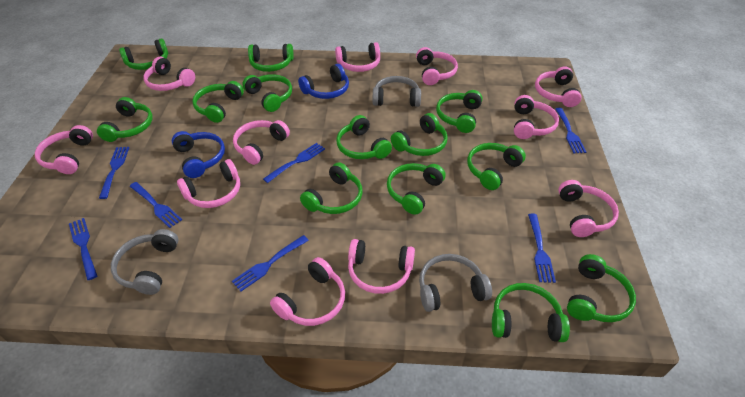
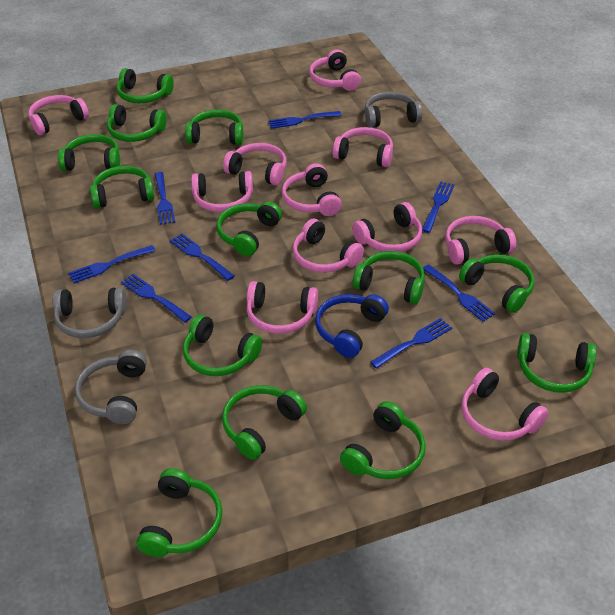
blue fork: [69,218,97,280] [99,147,129,199] [129,182,182,228] [232,235,309,291] [263,143,325,183] [528,214,556,283] [555,108,586,153] = 7 -> [68,245,156,283] [121,274,192,323] [155,172,175,225] [170,233,234,281] [268,111,342,129] [370,318,452,369] [422,181,454,233] [423,264,495,322] = 8
blue headphones: [172,131,225,178] [298,64,349,99] = 2 -> [315,294,389,358] = 1

